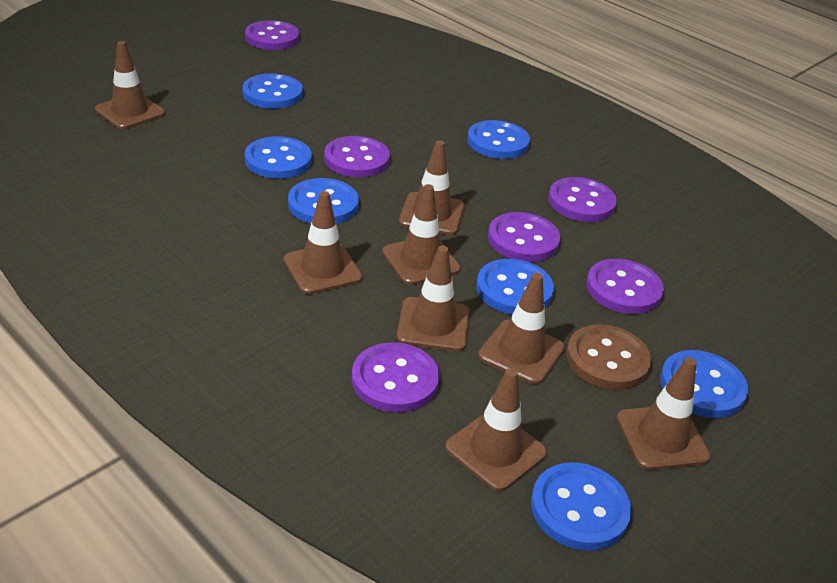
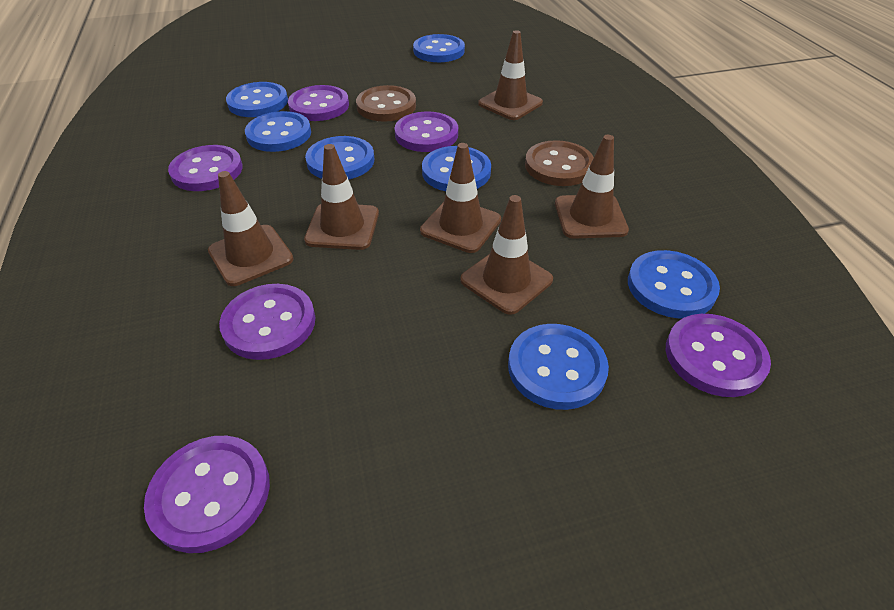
brown button: [566,324,651,390] = 1 -> [356,85,416,122] [525,140,594,186] = 2
brown traffic cone: [95,41,165,129] [284,191,363,294] [382,184,460,285] [397,246,469,351] [399,140,465,235] [445,368,547,492] [478,273,565,384] [617,357,711,470] = 8 -> [208,171,294,286] [304,144,379,250] [420,143,501,253] [460,195,553,315] [478,30,543,120] [555,135,629,239] = 6

